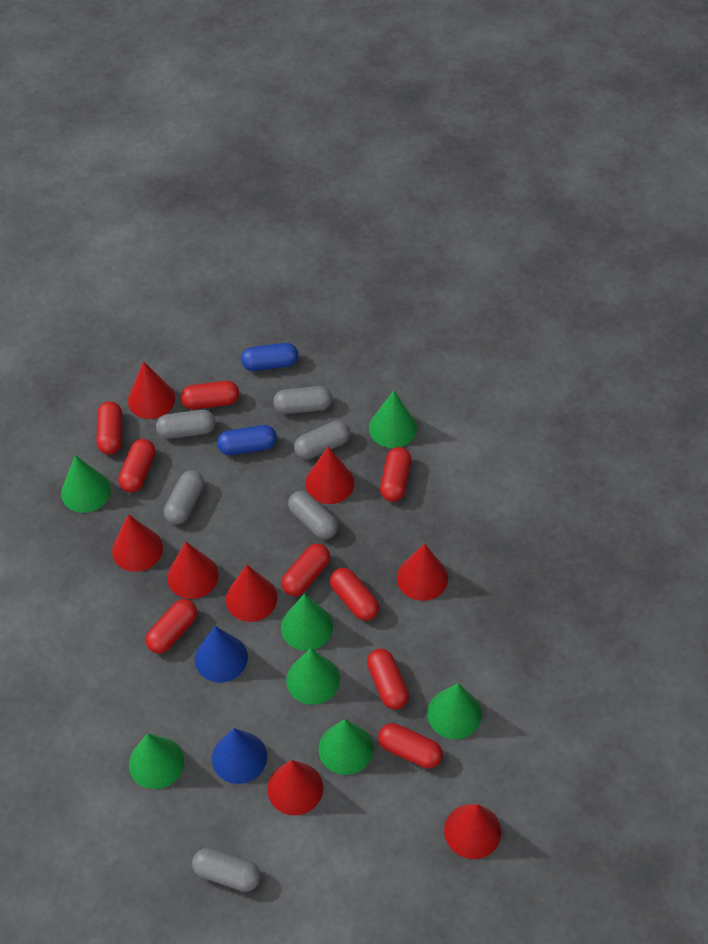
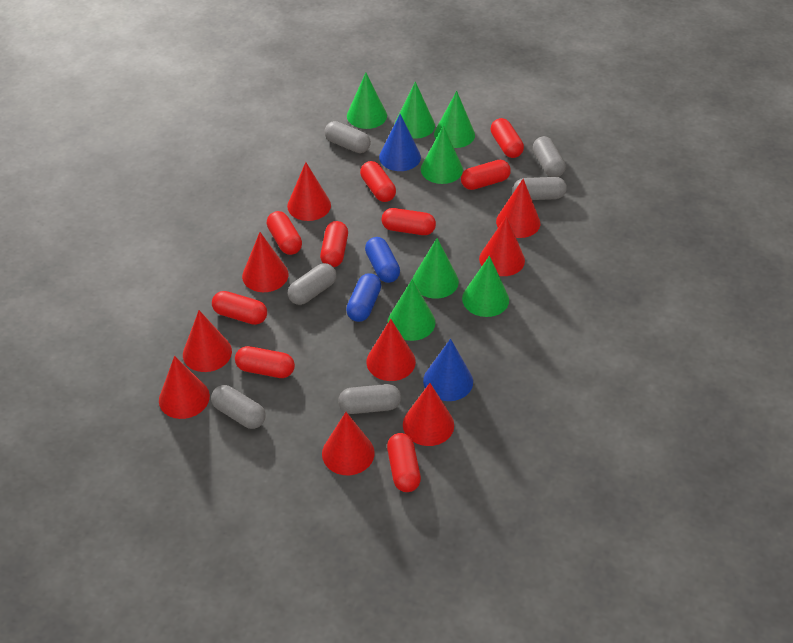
red cone: [112,514,163,572] [128,361,175,419] [167,542,219,599] [226,565,277,622] [267,760,323,815] [305,447,355,504] [397,543,448,601] [444,804,501,859] = 8 -> [159,356,210,419] [183,310,232,372] [242,232,289,292] [287,162,331,221] [322,412,375,475] [366,319,416,381] [403,383,454,446] [479,216,525,276] [496,179,540,238] = 9

